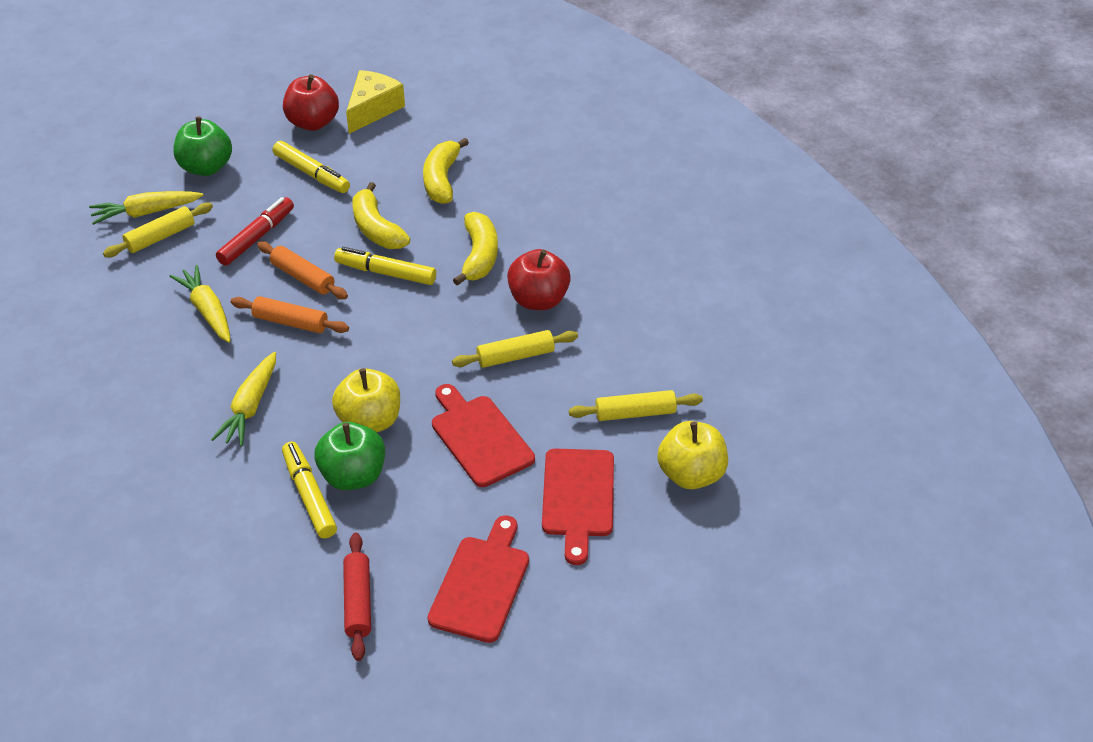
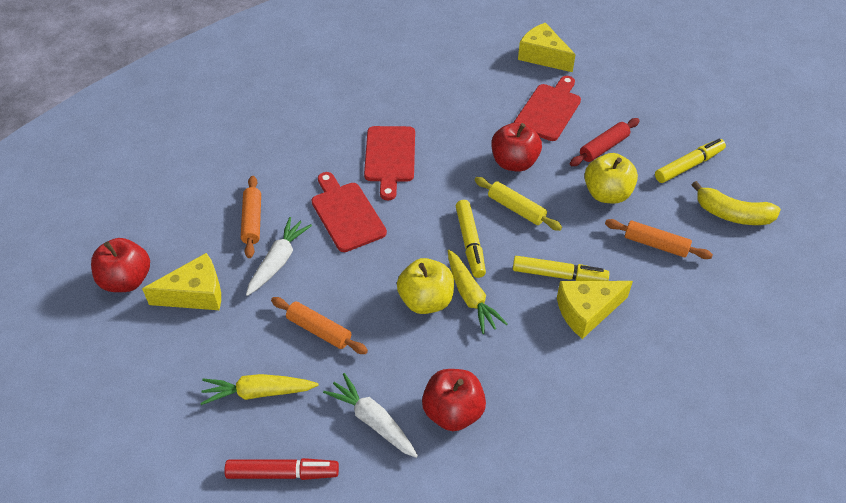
green apple: [173,117,232,176] [314,422,385,490] = 2 -> none = 0
orange rolling pin: [231,296,349,333] [257,241,348,299] = 2 -> [241,176,261,258] [271,297,368,354] [605,219,713,259] = 3
red apple: [283,74,339,131] [507,249,571,310] = 2 -> [91,238,150,292] [422,369,486,431] [491,122,542,172] = 3
white carrot: none = 0 -> [246,217,312,296] [323,373,418,458] = 2
yellow banana: [352,182,410,249] [423,138,469,204] [453,212,498,286] = 3 -> [692,181,781,225] = 1
yellow carrot: [89,191,203,225] [170,265,230,343] [211,352,276,446] = 3 -> [200,374,319,405] [448,250,508,334] = 2
yellow cheese: [346,70,405,134] = 1 -> [142,253,221,310] [518,23,576,72] [557,281,633,339] = 3
yellow rolling pin: [103,203,213,257] [452,330,578,368] [569,390,703,421] = 3 -> [474,177,562,231] = 1

